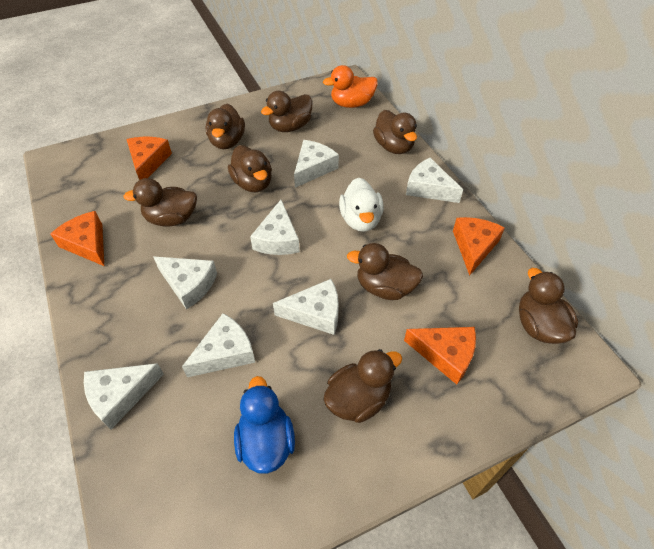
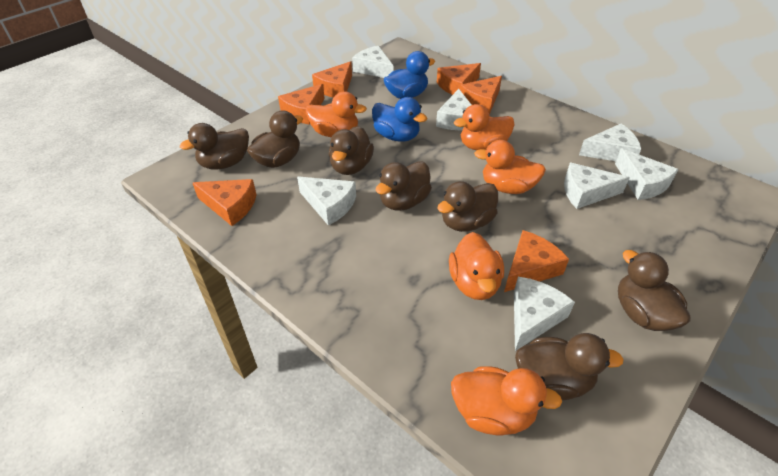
blue duck: [234,376,295,474] = 1 -> [372,97,427,142] [384,51,435,99] = 2
brown duck: [123,178,197,226] [206,104,245,149] [228,145,272,192] [261,91,312,132] [323,349,402,423] [347,243,423,300] [373,110,417,154] [519,268,578,344] = 8 -> [180,123,249,169] [247,111,303,168] [329,126,374,175] [375,161,432,211] [437,181,498,232] [515,333,624,400] [618,250,691,331] = 7
orange cheese: [50,211,104,266] [126,137,172,180] [404,327,476,385] [453,217,505,276] = 4 -> [193,179,257,226] [278,84,325,124] [312,61,352,98] [437,63,481,95] [460,76,502,114] [504,230,569,292] = 6
orange duck: [323,65,378,108] = 1 -> [306,91,367,137] [449,232,504,300] [451,366,562,435] [454,104,515,150] [474,140,546,194] = 5
white duck: [339,178,384,232] = 1 -> none = 0

